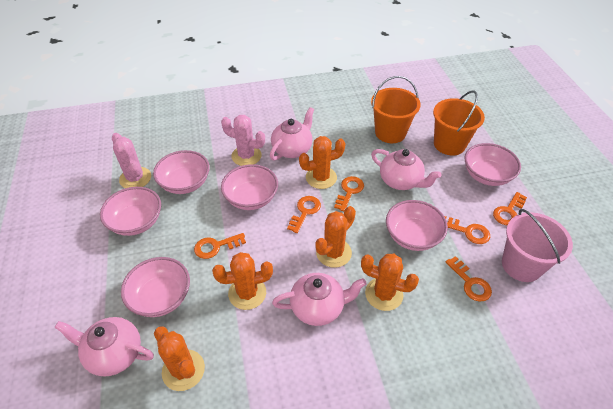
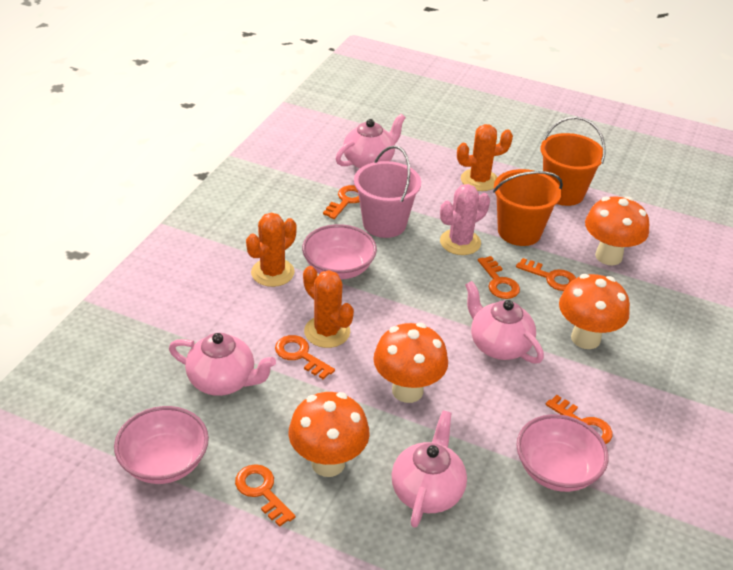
orange cactus: [154,326,205,391] [212,252,273,310] [299,136,346,189] [315,206,356,268] [361,254,419,311] = 5 -> [246,213,297,287] [303,266,354,348] [457,124,513,191] = 3
orange mushroom: none = 0 -> [289,392,370,477] [373,323,448,403] [559,274,630,349] [585,196,649,265] = 4
pink bowl: [100,187,161,236] [121,257,190,317] [153,150,210,194] [221,164,278,210] [386,200,448,251] [465,143,521,186] = 6 -> [114,406,209,484] [302,224,377,279] [516,414,609,492] = 3
pink cactus: [112,133,151,188] [221,115,265,166] = 2 -> [440,184,490,255] = 1

